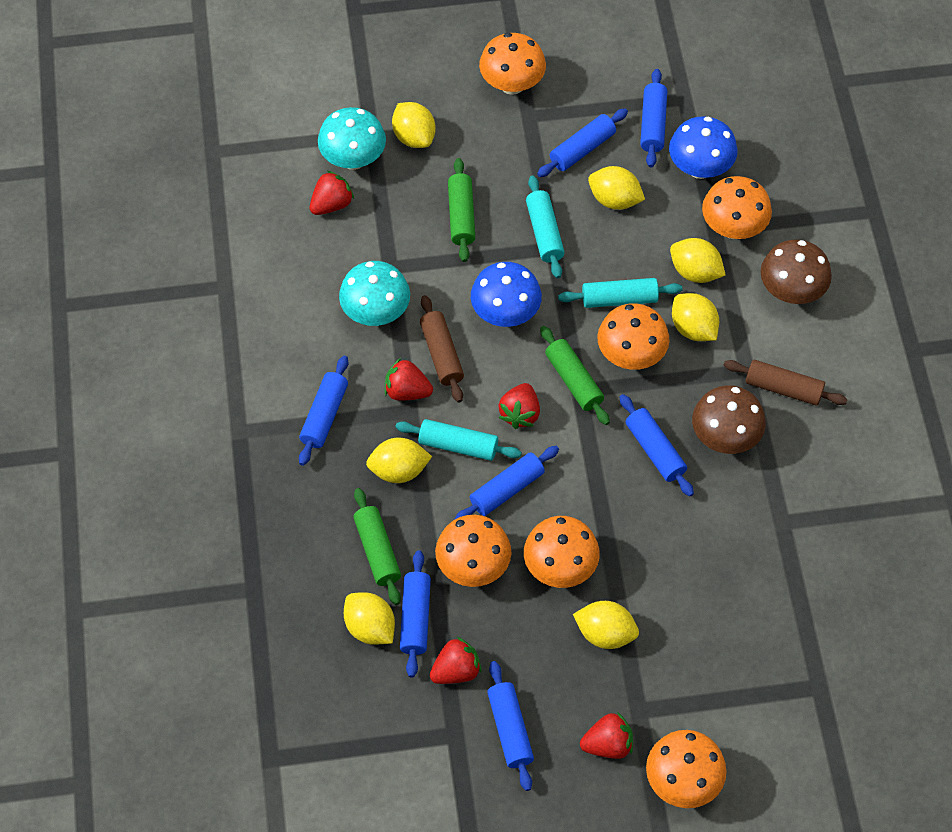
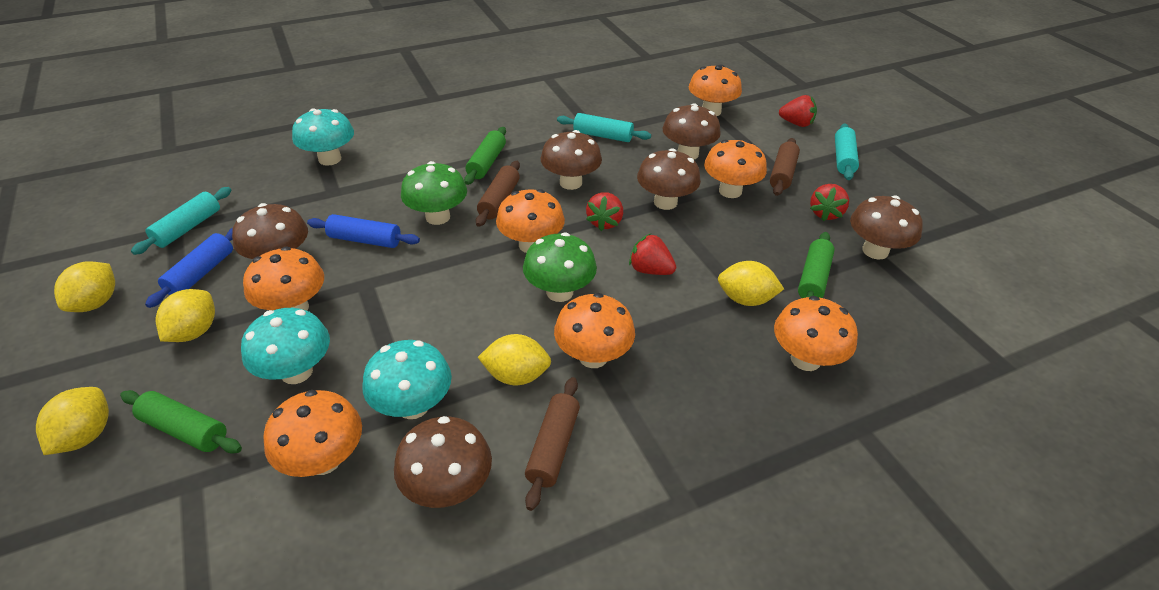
blue mushroom: [471,262,542,327] [669,116,738,179] = 2 -> none = 0
blue rolling pin: [299,356,349,466] [400,550,431,677] [454,446,559,520] [487,661,534,791] [537,109,628,177] [619,394,694,497] [640,69,667,167] = 7 -> [145,228,233,308] [307,214,420,248] = 2
brown mushroom: [692,385,766,454] [761,240,832,304] = 2 -> [232,203,308,259] [394,416,492,508] [541,130,602,190] [637,148,701,210] [663,103,721,159] [850,196,923,260] = 6
brown rolling pin: [420,295,464,402] [723,360,848,405] = 2 -> [476,161,520,227] [525,377,580,511] [770,138,800,196] = 3
green mushroom: none = 0 -> [401,161,467,225] [523,232,597,302] = 2
orange mushroom: [435,515,511,587] [479,33,546,95] [524,516,600,588] [597,303,670,370] [646,730,727,808] [702,176,772,239] = 6 -> [243,247,324,311] [263,390,362,477] [496,189,565,253] [554,293,635,368] [689,64,742,116] [704,140,767,198] [774,296,858,371] = 7
red strawberry: [310,171,354,215] [385,358,433,401] [430,637,482,684] [498,383,540,429] [580,712,633,759] = 5 -> [586,192,623,231] [629,234,676,275] [779,95,817,127] [810,184,849,221] = 4
turquoise mushroom: [318,107,386,170] [339,261,410,326] = 2 -> [241,308,330,384] [292,108,354,166] [362,340,452,419] = 3
yellow lemon: [344,592,395,645] [366,437,432,483] [392,102,436,148] [573,601,639,649] [588,166,645,210] [670,238,726,283] [672,293,719,341] = 7 -> [36,387,109,455] [54,261,115,312] [156,289,215,342] [478,334,551,385] [718,261,784,306] = 5

